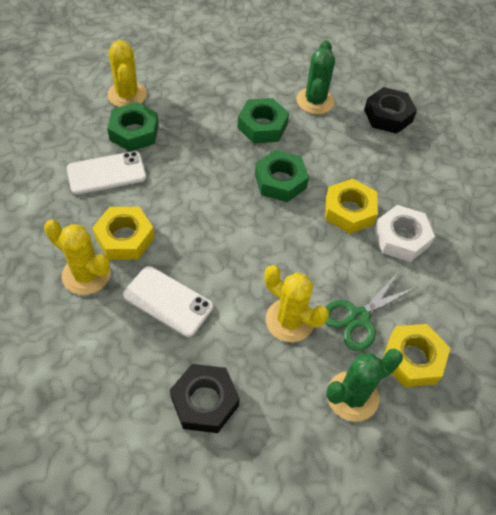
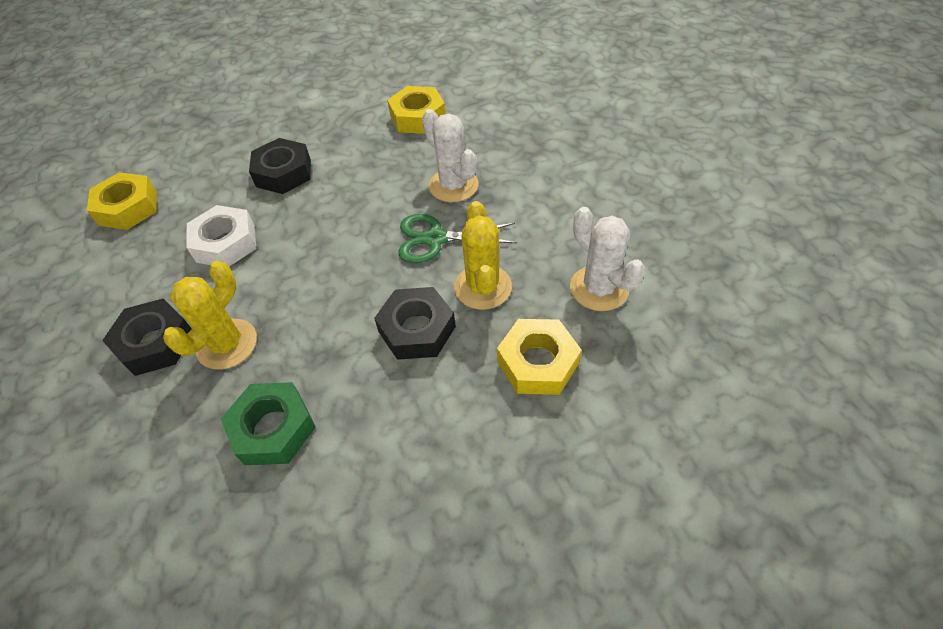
black nut: [170,364,240,433] [364,87,417,134] = 2 -> [102,298,192,376] [249,138,311,194] [374,287,456,360] = 3
green cactus: [297,40,335,114] [326,349,403,422] = 2 -> none = 0
green nut: [107,102,159,152] [238,98,289,143] [255,150,309,202] = 3 -> [221,382,316,465] = 1
white cactus: none = 0 -> [422,109,478,202] [570,207,646,311] = 2
white phone: [67,151,146,195] [123,266,213,337] = 2 -> none = 0
yellow cactus: [44,219,110,295] [108,40,147,107] [264,265,329,342] = 3 -> [163,261,257,370] [454,201,512,310] = 2

